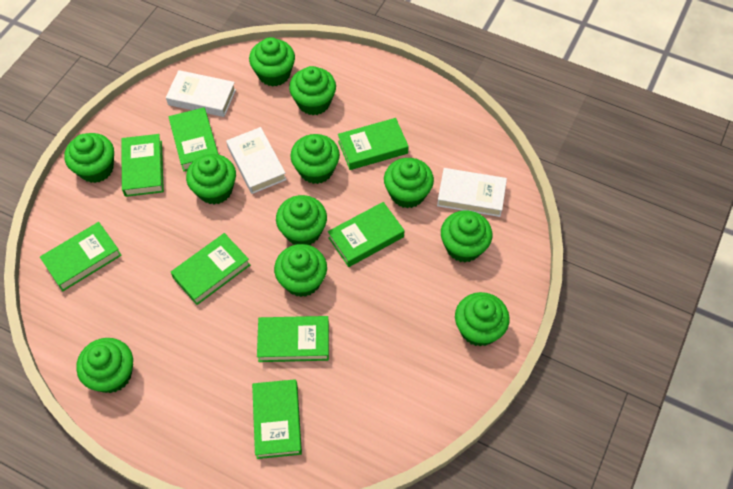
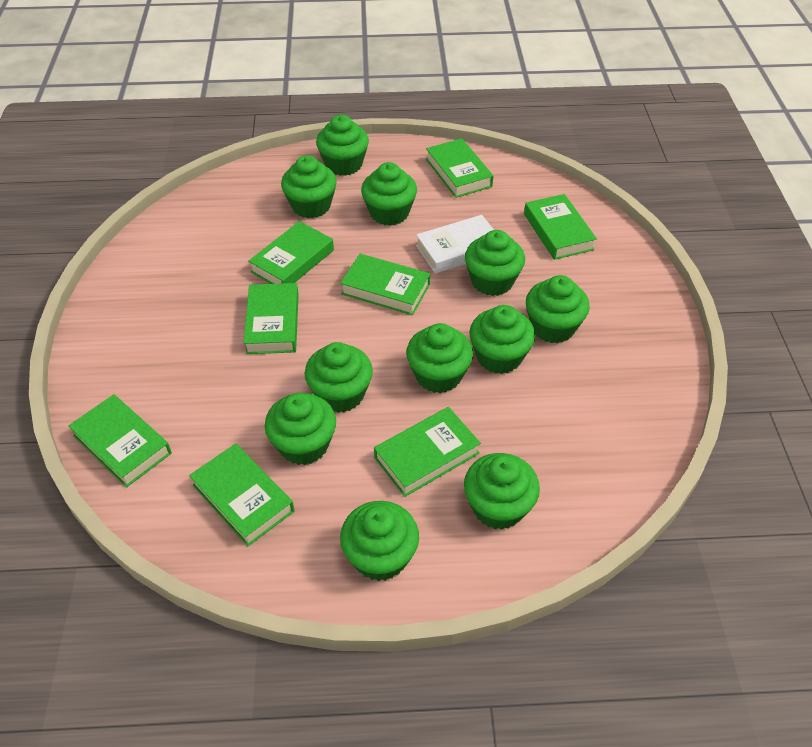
white book: [166,70,236,117] [226,127,287,194] [437,168,507,217] = 3 -> [416,215,494,274] = 1

